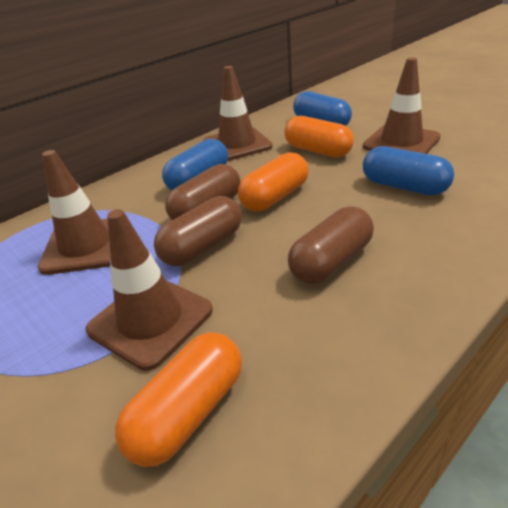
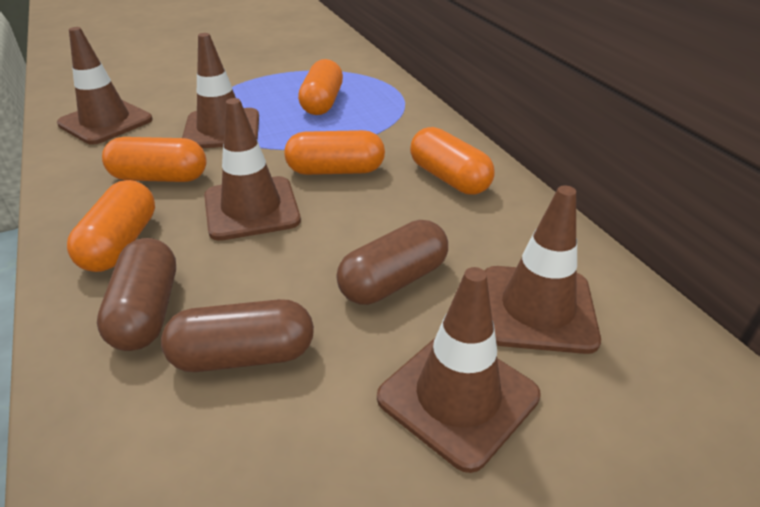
blue capsule: [162,139,228,190] [293,91,352,126] [363,146,454,195] = 3 -> none = 0
brown traffic cone: [38,150,111,275] [85,209,213,371] [203,66,273,161] [363,57,441,154] = 4 -> [57,27,153,145] [182,33,259,148] [204,98,301,241] [377,267,541,473] [485,185,601,354] = 5
orange capsule: [115,332,242,467] [238,152,309,212] [284,116,354,158] = 3 -> [67,180,155,272] [102,137,206,182] [284,130,385,175] [298,59,343,115] [410,127,495,195] = 5

